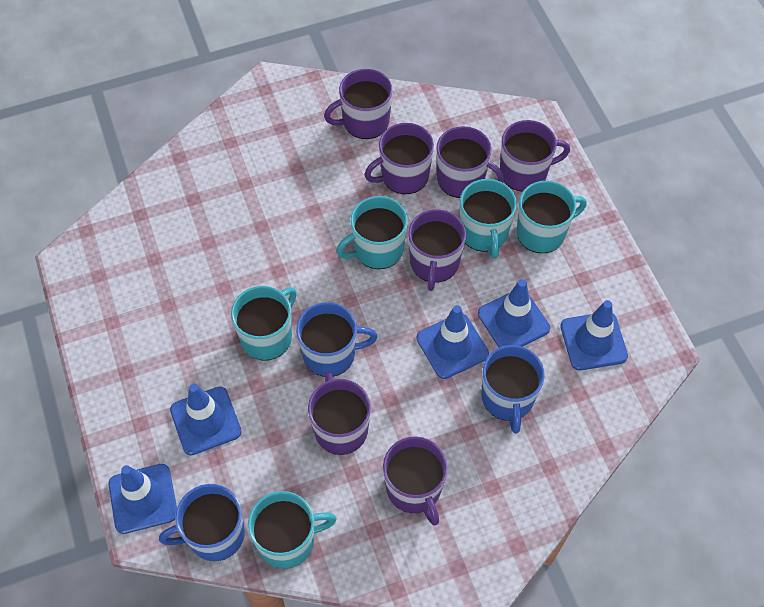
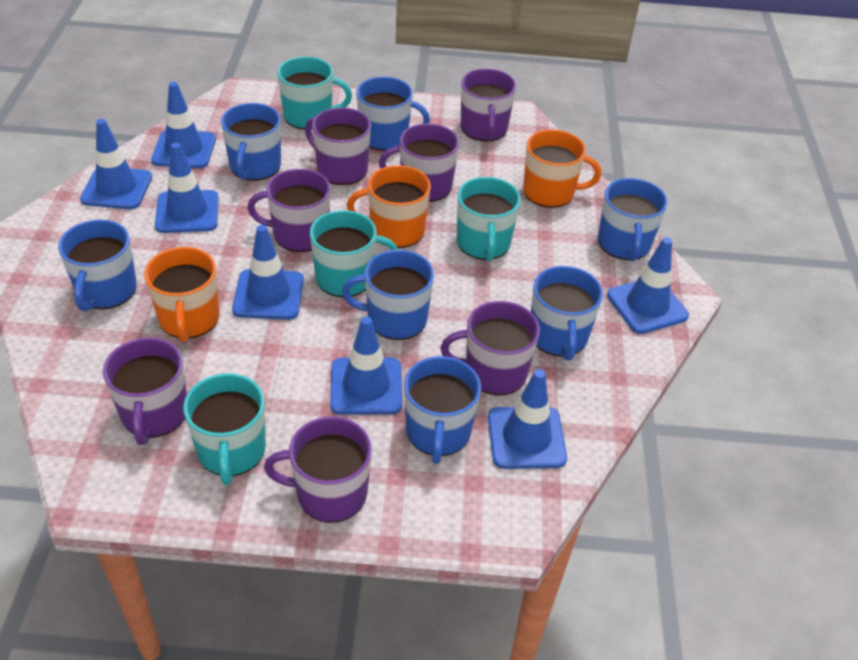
blue mug: [159,484,245,561] [296,302,377,377] [482,345,545,434] = 3 -> [58,220,137,311] [221,103,281,181] [342,250,434,340] [356,77,430,151] [404,356,481,464] [531,266,603,361] [598,178,668,261] = 7
blue traffic cone: [108,464,177,534] [170,384,241,455] [416,305,489,379] [478,279,550,348] [560,300,628,370] = 5 -> [80,119,152,209] [151,82,216,168] [155,143,219,233] [232,225,304,320] [330,316,402,415] [488,369,567,469] [607,237,689,334] = 7
orange mug: none = 0 -> [144,247,220,342] [347,165,431,248] [523,130,601,208] = 3
turquoise mug: [231,286,297,360] [248,491,337,569] [336,196,408,269] [460,179,517,259] [517,181,587,253] = 5 -> [183,373,266,485] [278,57,352,130] [310,210,398,297] [457,177,521,261] = 4

